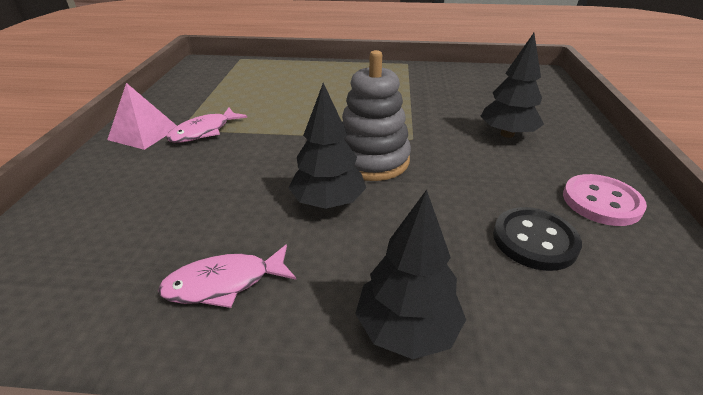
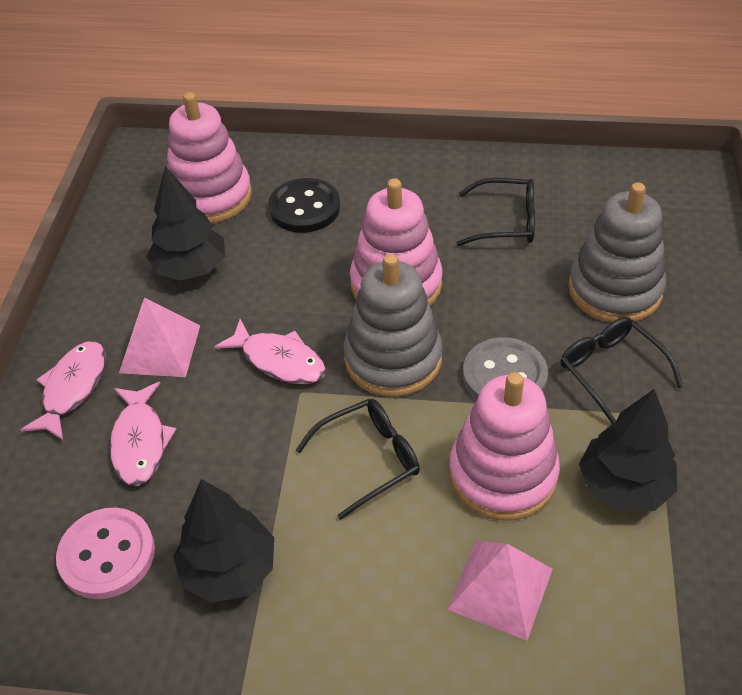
black glasses: none = 0 -> [296,399,420,520] [456,178,535,246] [561,317,683,424] = 3
grey button: none = 0 -> [463,337,548,400] = 1
grey stacking toy: [342,50,411,181] = 1 -> [344,254,443,397] [568,182,666,323] = 2
pink fish: [158,245,296,308] [166,107,247,143] = 2 -> [20,341,106,440] [110,382,176,486] [214,319,326,384] = 3
pink pyramid: [107,83,177,150] = 1 -> [119,298,200,377] [447,541,553,641] = 2
pink stacking toy: none = 0 -> [167,92,252,224] [350,178,443,306] [449,372,560,521] = 3

